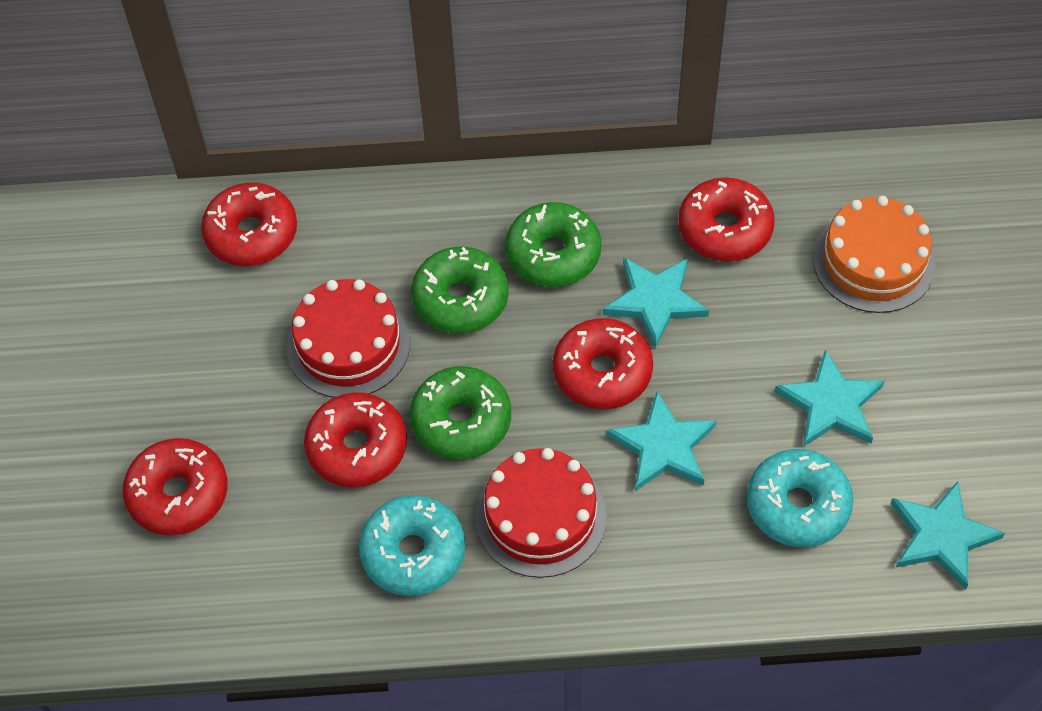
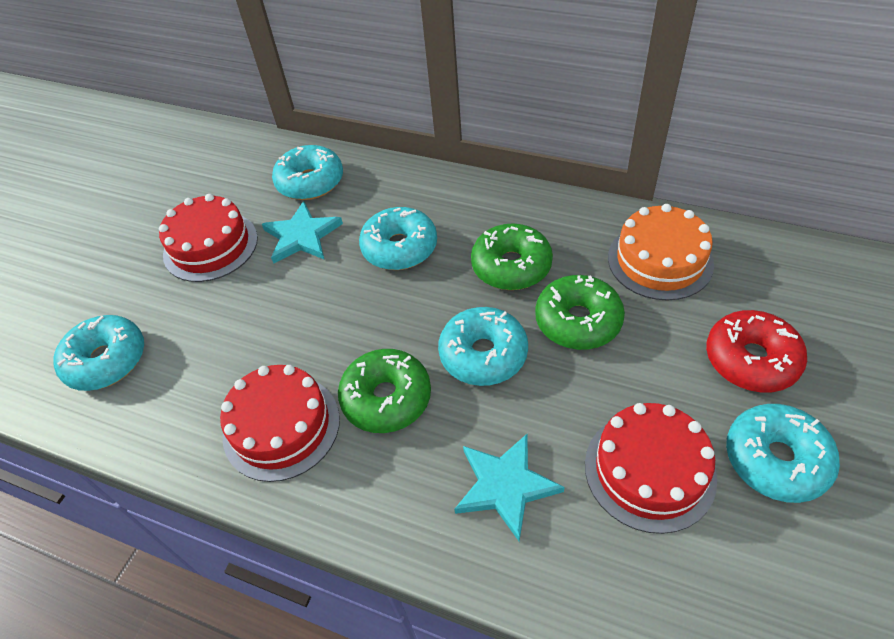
red cake: [287,279,410,398] [475,448,607,578] = 2 -> [159,194,258,282] [220,365,340,482] [585,403,717,534] = 3
red donut: [123,438,228,535] [201,183,297,266] [304,392,407,487] [553,318,653,409] [678,177,775,261] = 5 -> [706,310,807,392] = 1
turquoise donut: [359,495,465,596] [747,449,853,547] = 2 -> [53,315,144,391] [272,145,343,200] [359,207,437,270] [438,307,528,386] [726,404,840,503] = 5
turquoise star: [603,257,709,348] [607,392,716,491] [775,350,885,447] [891,481,1005,590] = 4 -> [262,201,343,263] [454,434,565,541] = 2

